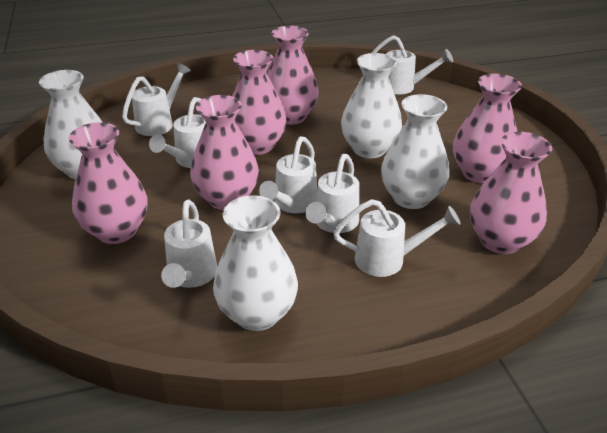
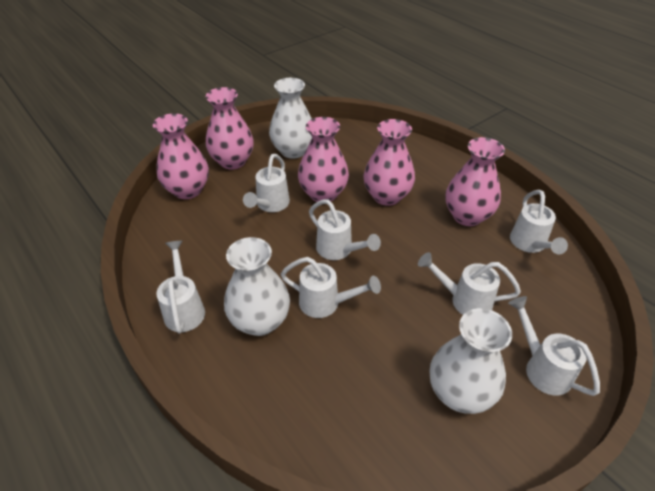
pink vase: [69,122,148,244] [190,95,259,210] [232,50,286,155] [267,26,319,125] [453,74,522,183] [470,132,552,254] = 6 -> [153,113,209,199] [206,87,254,170] [298,117,349,202] [363,119,415,206] [445,137,505,226] = 5
white vase: [39,70,102,179] [213,195,298,331] [341,53,402,158] [381,94,449,209] = 4 -> [224,237,290,336] [269,78,312,159] [430,308,512,414] = 3

